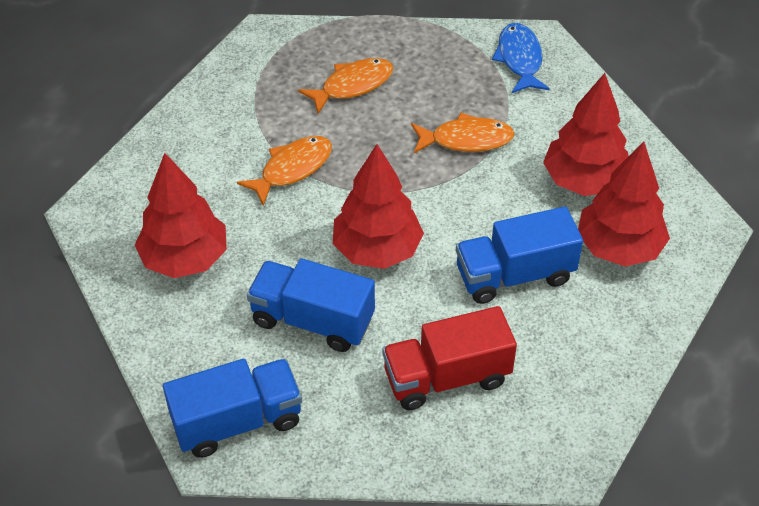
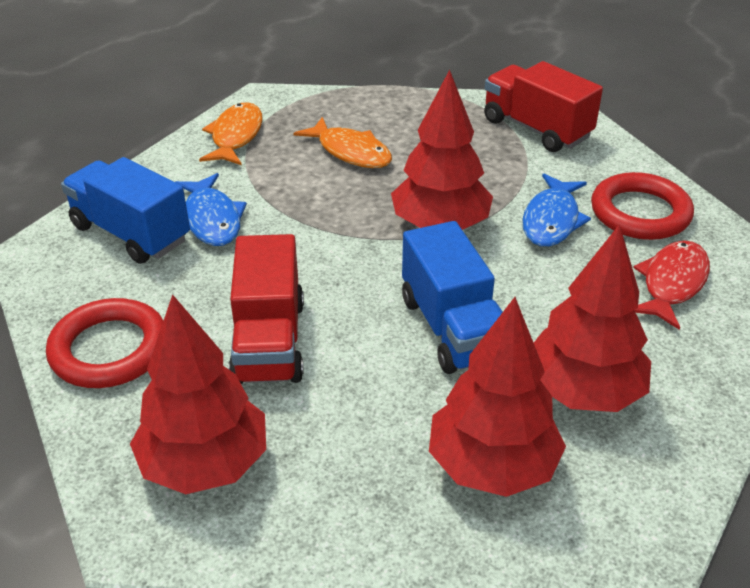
blue fish: [492,23,550,93] = 1 -> [176,173,247,246] [522,174,591,247] = 2
blue truck: [163,359,302,458] [247,259,375,352] [456,206,583,304] = 3 -> [61,157,190,264] [402,221,502,374] = 2
orange fish: [237,136,332,206] [298,58,394,114] [411,113,515,153] = 3 -> [199,102,263,165] [294,117,392,168] = 2
red fish: none = 0 -> [633,241,710,330] = 1
red ring: none = 0 -> [46,298,164,388] [591,172,694,240] = 2
red truck: [382,306,517,410] = 1 -> [229,234,304,384] [484,61,603,152] = 2

